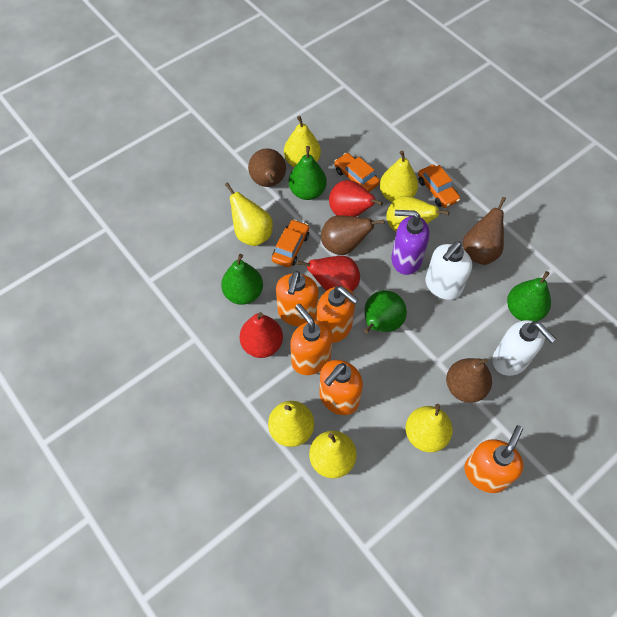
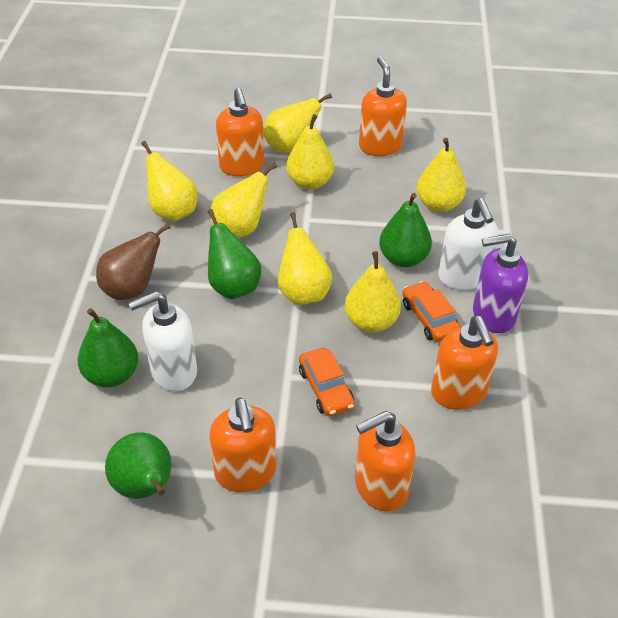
brown pear: [248,148,286,187] [321,215,385,255] [446,358,492,403] [463,197,506,265] = 4 -> [96,223,171,300] = 1
orange car: [272,219,309,268] [334,153,380,192] [418,165,460,208] = 3 -> [299,348,355,416] [402,281,461,342] = 2
red pear: [240,312,283,358] [297,256,360,292] [329,180,383,217] = 3 -> none = 0

